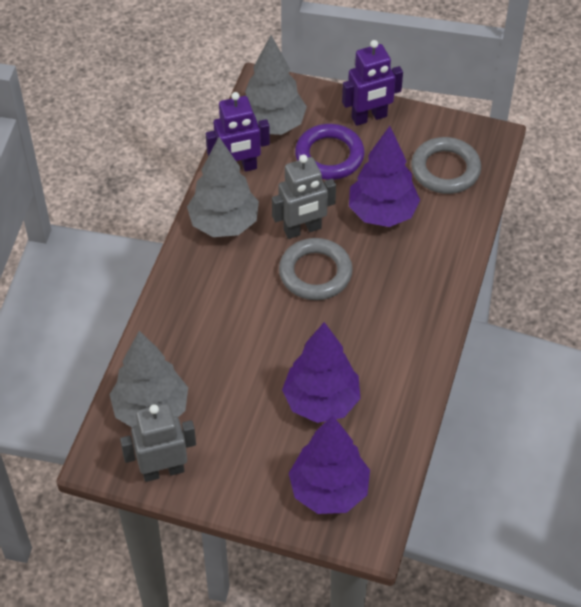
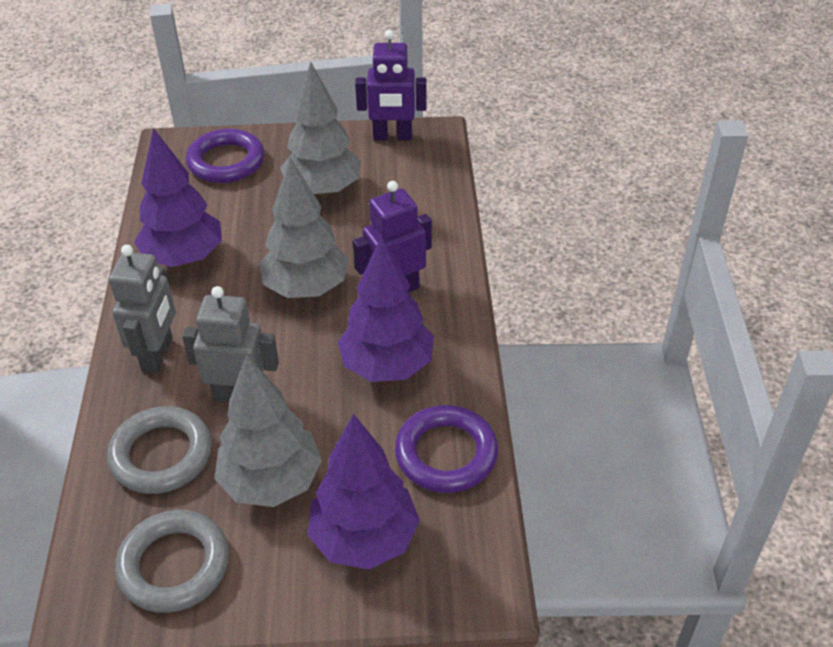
purple ring: [295,124,365,180] = 1 -> [186,129,265,183] [395,405,498,493] = 2

